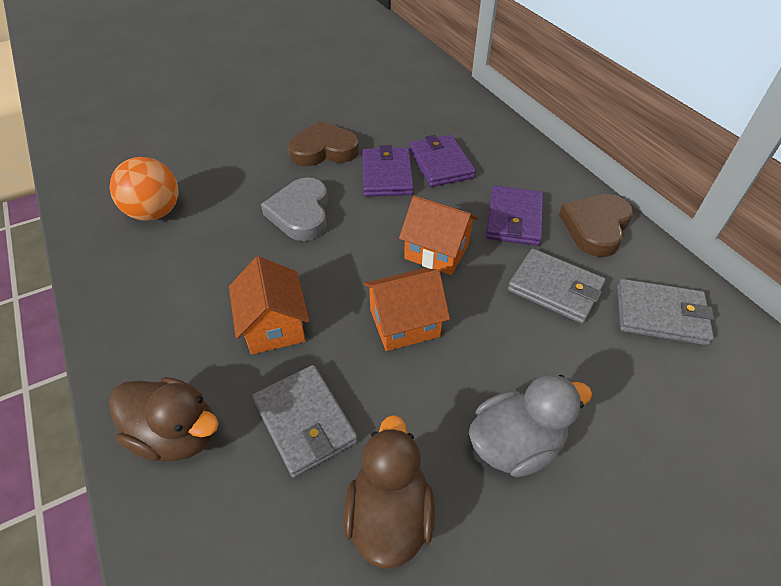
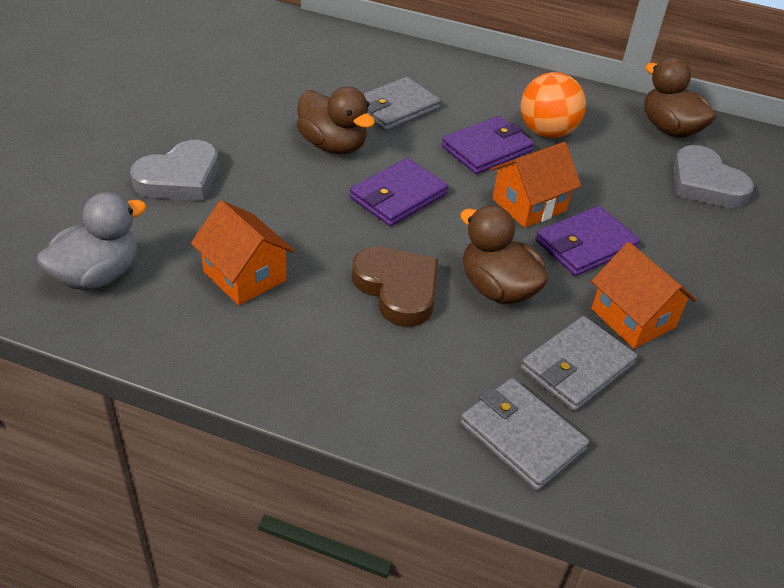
brown duck: [109,377,219,461] [343,415,435,569] = 2 -> [297,87,375,154] [460,205,549,304] [644,57,716,138] = 3
brown heart: [288,121,359,166] [559,194,633,257] = 2 -> [352,247,438,327] = 1
grey heart: [261,177,328,241] = 1 -> [130,140,219,201] [673,145,754,208] = 2

